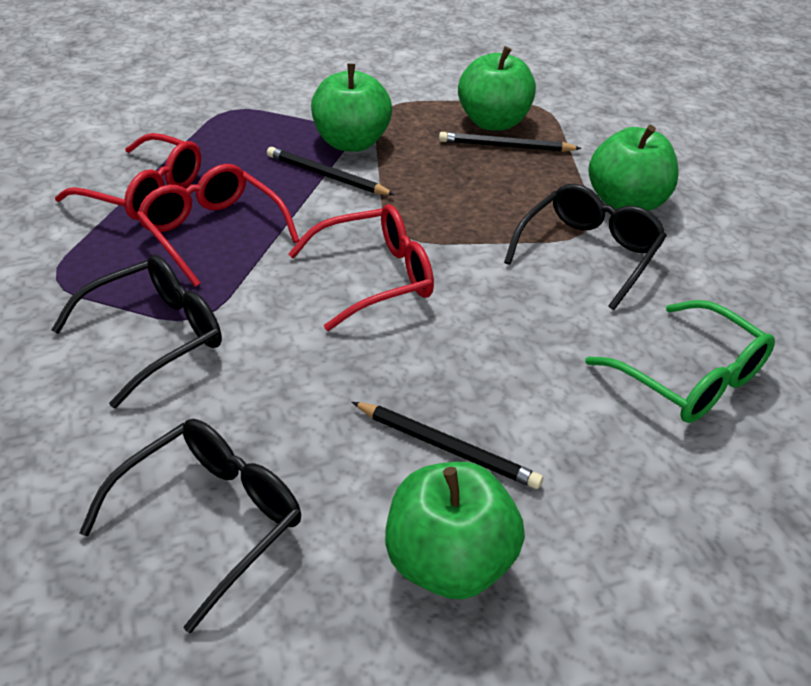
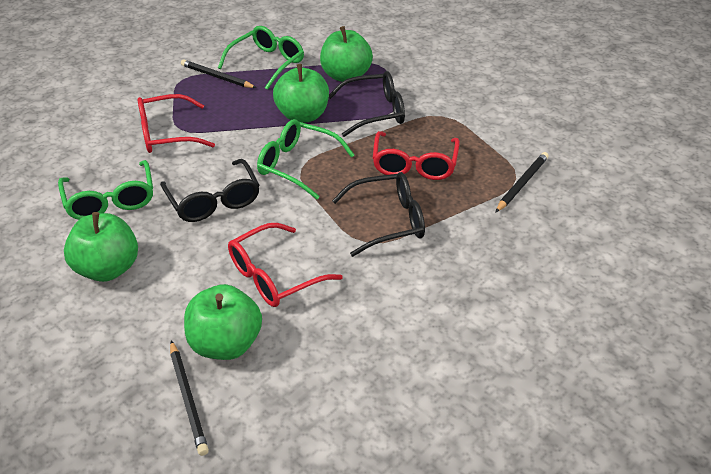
green glasses: [585,300,775,423] = 1 -> [58,160,153,220] [218,26,304,90] [257,119,354,199] = 3

